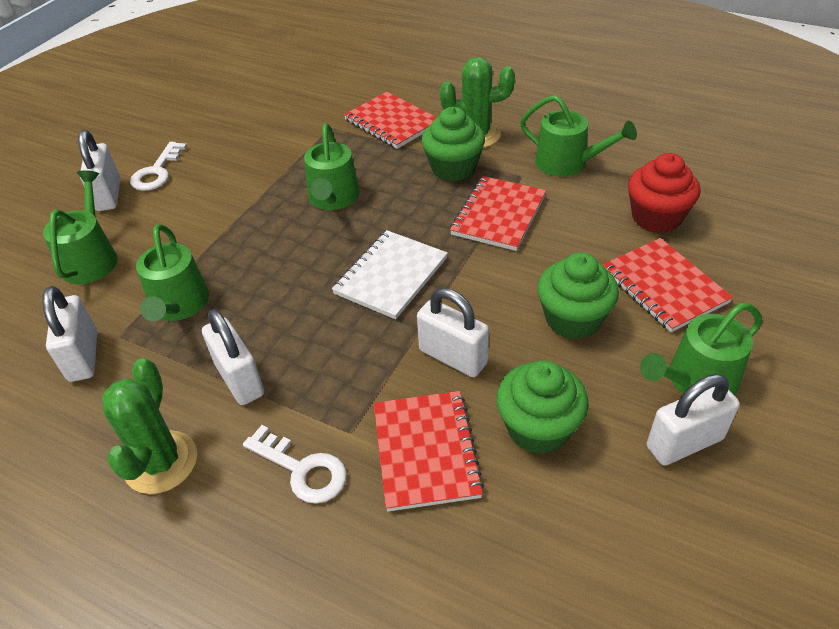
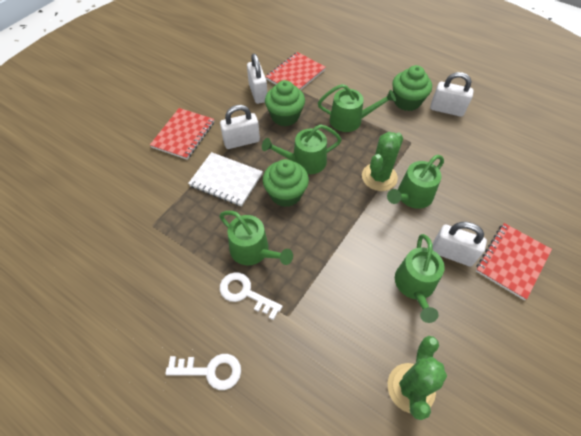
red cupcake: [628,153,700,233] = 1 -> none = 0
red notebook: [344,92,437,149] [374,391,484,512] [450,176,546,251] [602,238,733,332] = 4 -> [150,108,214,160] [265,52,326,90] [476,223,552,300] = 3
white padlock: [42,286,97,382] [78,130,120,211] [202,309,264,405] [417,288,489,377] [647,374,740,466] = 5 -> [220,105,260,149] [247,54,267,104] [430,72,474,117] [432,222,487,266] = 4

